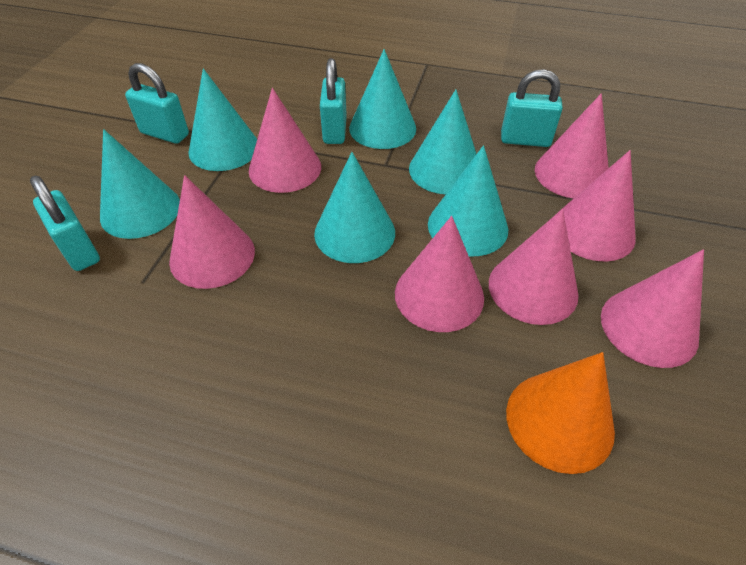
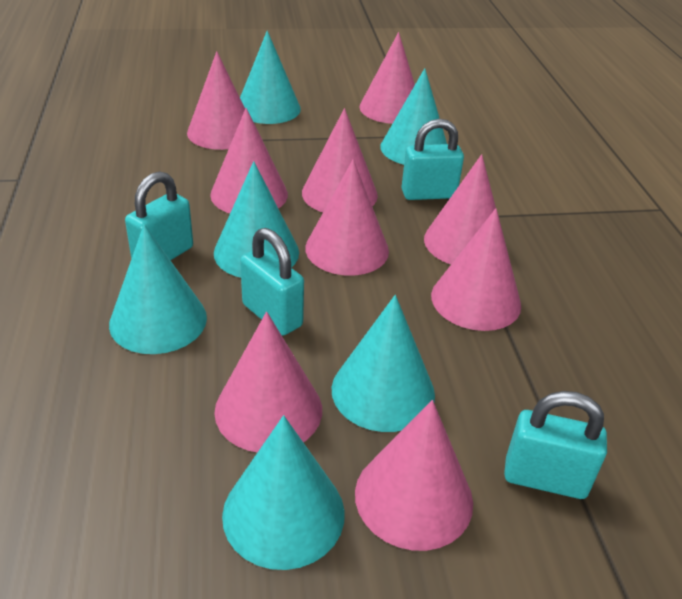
orange cone: [506,352,615,474] = 1 -> none = 0
pink cone: [169,175,255,289] [249,88,321,193] [395,216,484,332] [489,209,579,325] [535,93,609,199] [562,150,636,262] [601,249,704,368] = 7 -> [187,51,245,150] [210,108,288,213] [214,312,322,453] [302,108,378,212] [305,159,389,276] [355,400,473,551] [359,32,415,124] [424,154,496,265] [431,208,521,331] = 9

